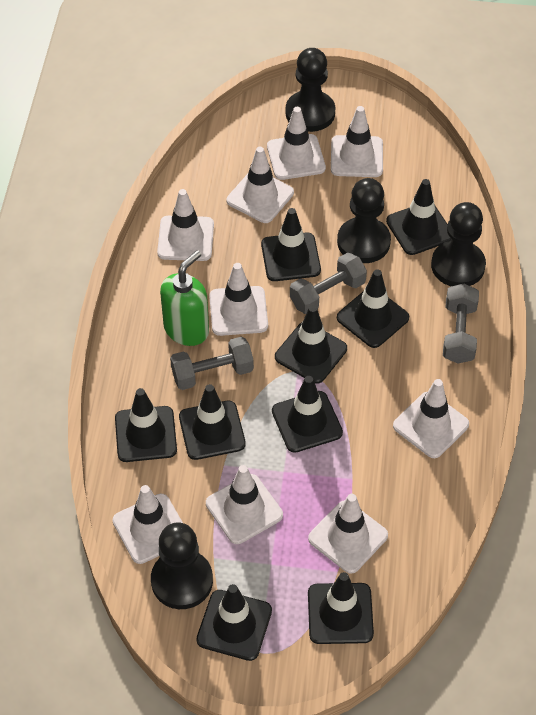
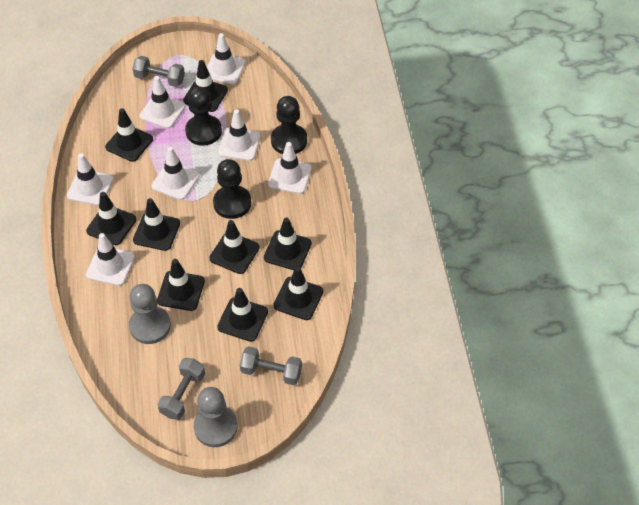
black pawn: [151,523,213,609] [285,48,335,132] [337,178,391,263] [431,202,486,286] = 4 -> [185,86,222,146] [213,159,251,219] [271,96,307,154] = 3
green soap dispenser: [160,250,209,346] = 1 -> none = 0
grey pawn: none = 0 -> [129,284,171,344] [194,387,238,447] = 2
white traffic cone: [112,485,183,564] [157,189,214,261] [206,465,283,544] [209,263,268,336] [227,147,294,223] [267,107,326,180] [308,494,388,574] [331,106,383,177] [393,379,469,458] = 9 -> [67,154,113,206] [86,233,135,286] [140,76,185,129] [152,147,200,200] [207,33,246,85] [218,109,261,161] [268,142,312,194] = 7

